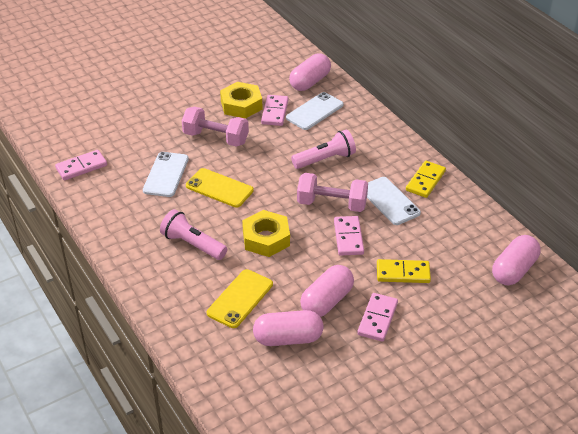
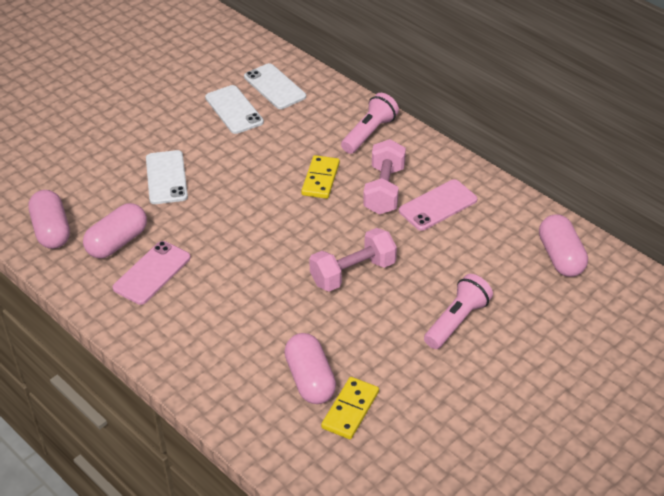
pink domino: [55,150,107,180] [261,95,289,126] [334,216,364,256] [357,293,398,342] = 4 -> none = 0
pink phone: none = 0 -> [113,241,191,305] [399,179,477,231] = 2
yellow nut: [220,82,262,119] [242,210,290,257] = 2 -> none = 0
yellow phone: [186,168,254,208] [207,269,273,328] = 2 -> none = 0

